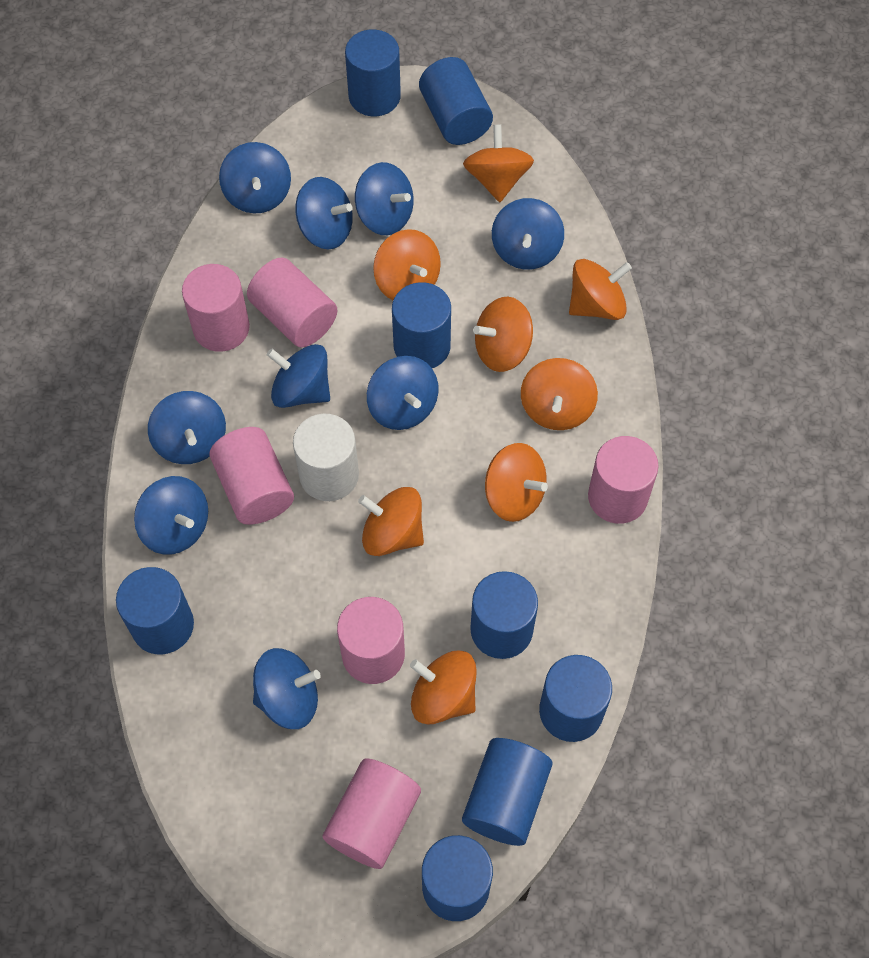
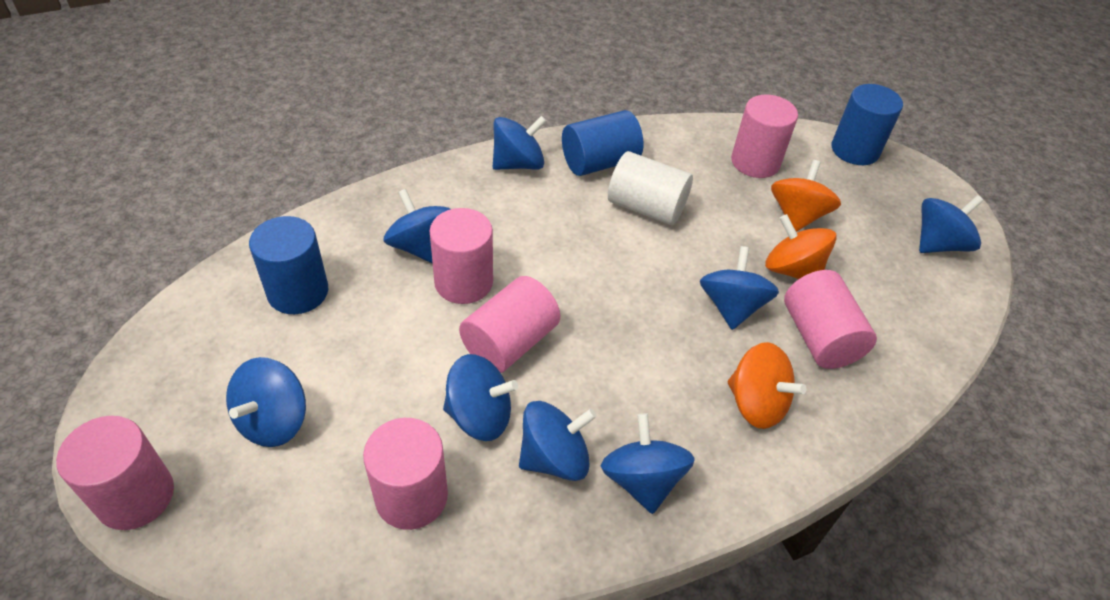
blue cylinder: [116,567,194,655] [345,30,401,116] [392,282,451,368] [419,57,493,145] [422,835,493,921] [462,738,553,846] [470,571,538,659] [539,655,612,742] = 8 -> [249,216,328,314] [562,110,644,176] [832,84,903,165] = 3
blue spinning top: [134,476,208,555] [148,391,226,464] [219,142,291,213] [253,648,321,729] [267,344,330,408] [295,177,353,249] [355,162,414,235] [367,356,438,430] [492,198,564,270] = 9 -> [226,357,306,447] [383,189,450,264] [443,354,518,441] [493,116,547,170] [519,401,597,481] [601,413,694,514] [700,246,779,330] [919,195,984,253] = 8
orange spinning top: [358,487,424,556] [373,229,441,300] [410,651,477,724] [463,124,534,202] [473,296,533,372] [485,443,548,522] [521,358,598,430] [569,259,632,320] = 8 -> [728,342,807,429] [765,214,837,279] [771,160,841,232] = 3

